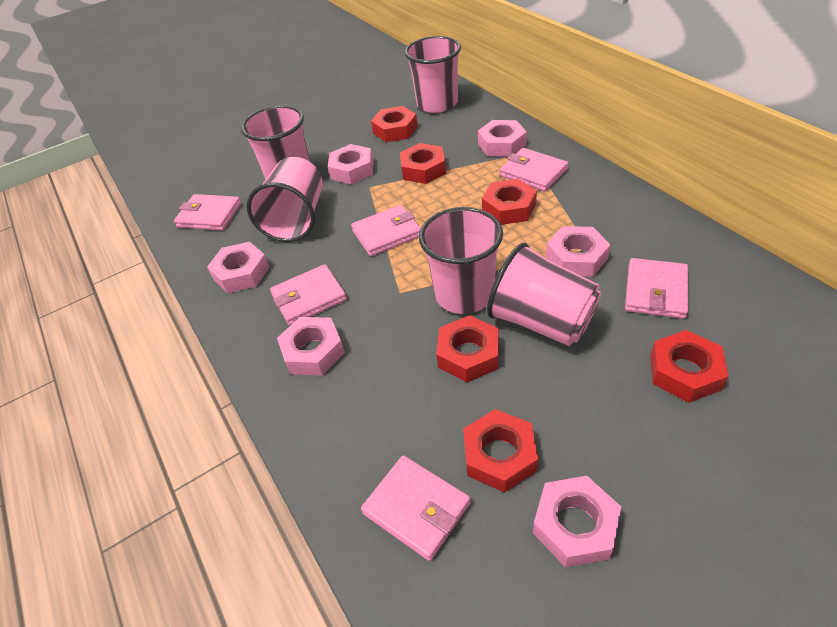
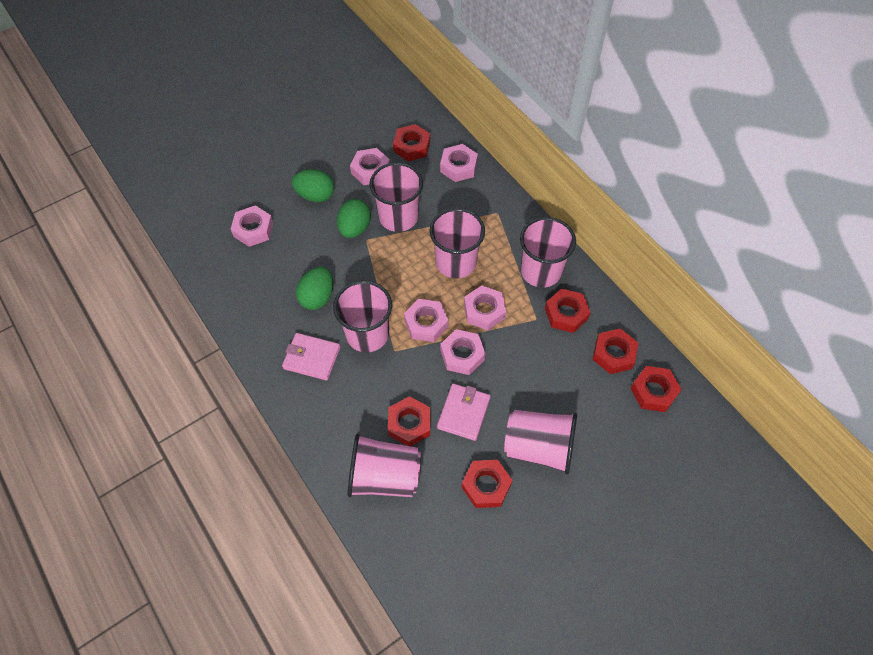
green egg: none = 0 -> [292,169,334,202] [296,267,333,310] [337,199,371,238] = 3
pink cup: [241,105,310,179] [247,157,323,242] [405,36,461,113] [419,207,503,314] [487,243,601,346] = 5 -> [333,280,392,353] [348,434,421,497] [369,163,423,232] [430,208,485,279] [504,410,577,475] [520,217,576,288] = 6
pink wallet: [174,194,241,231] [270,264,347,326] [351,205,421,256] [361,455,471,561] [500,148,568,192] [625,258,688,319] = 6 -> [282,333,340,381] [437,384,491,441] = 2

